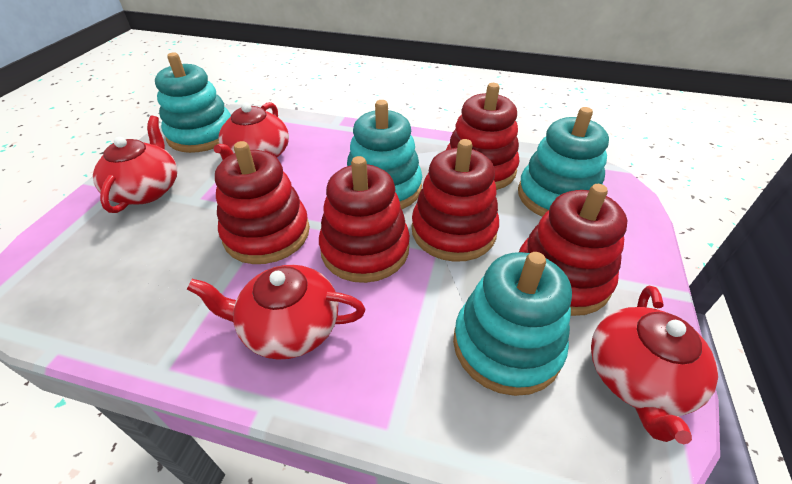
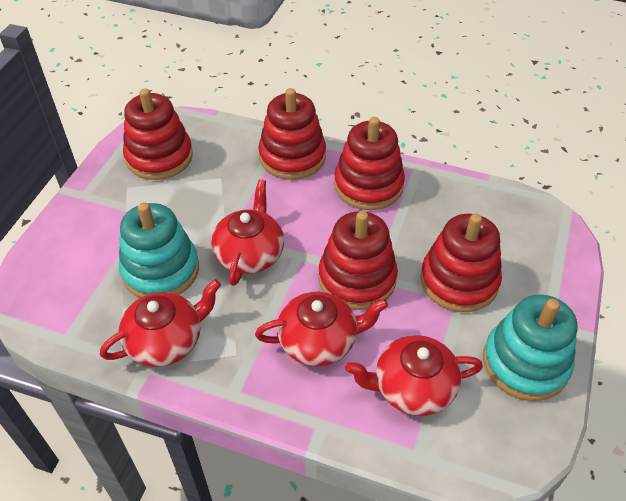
turquoise stacking toy: [155,53,231,153] [347,100,422,209] [453,252,572,396] [518,107,609,217] = 4 -> [119,203,199,298] [483,294,577,401] = 2

